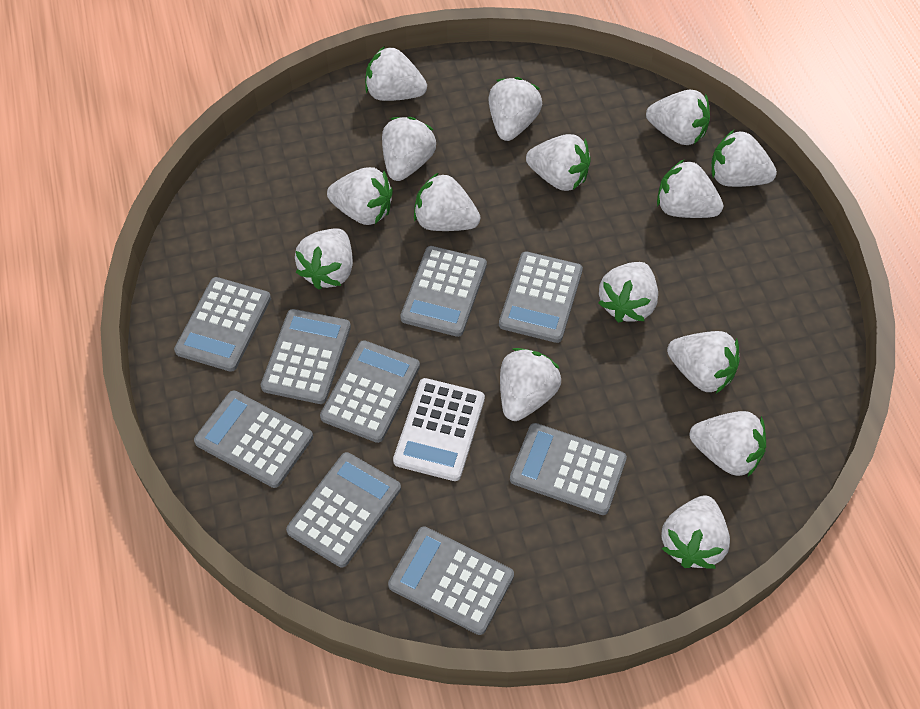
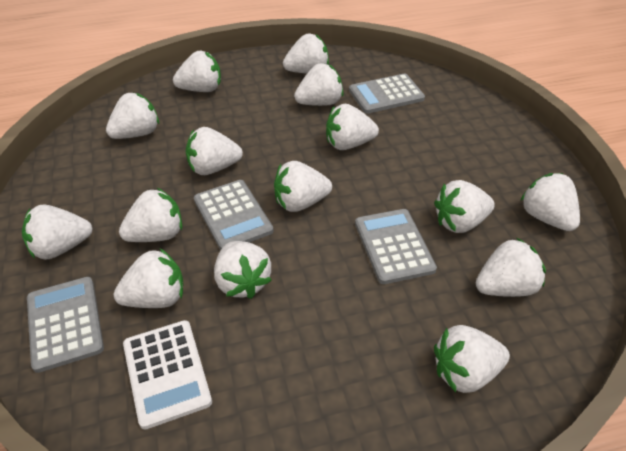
grey calculator: [174,277,271,372] [194,390,313,488] [261,309,351,404] [286,452,401,567] [320,340,420,443] [388,526,514,635] [400,246,487,337] [499,251,583,343] [510,423,627,515] = 9 -> [27,277,104,373] [194,180,274,250] [349,74,425,114] [355,209,437,284] = 4

